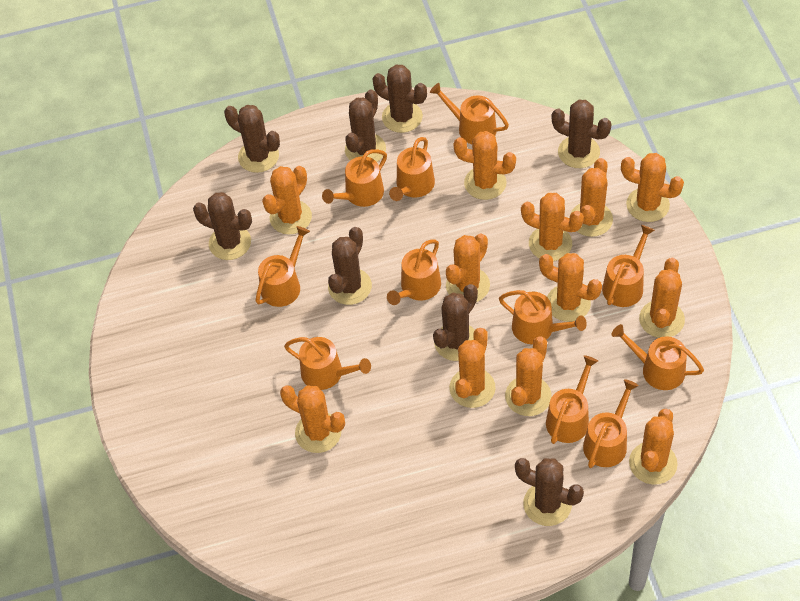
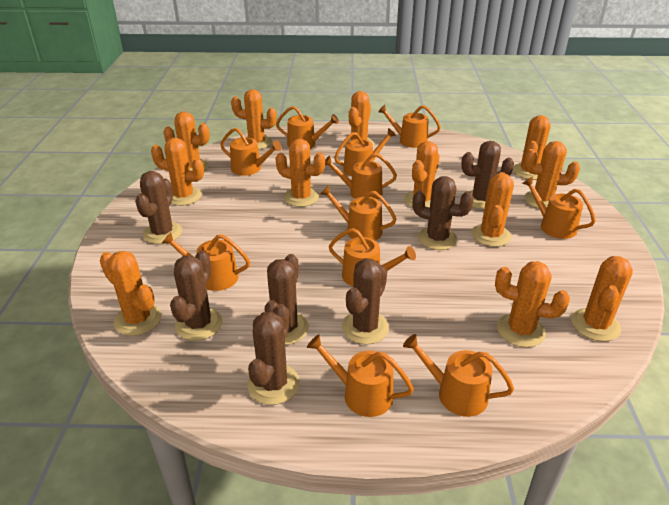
brown cactus: [193,192,252,260] [224,105,280,173] [328,227,372,305] [345,89,386,162] [372,64,427,133] [433,284,478,361] [515,458,584,526] [552,100,611,168] = 8 -> [135,171,182,244] [170,250,223,341] [247,304,300,405] [265,254,309,345] [342,258,389,345] [413,176,474,250] [461,141,514,209] = 7

